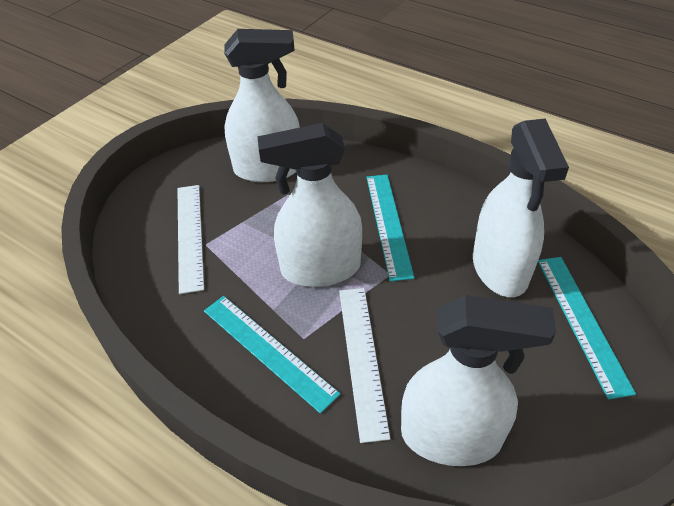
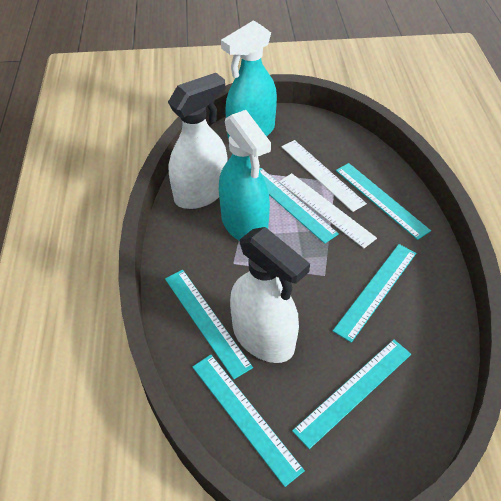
turquoise ruler: [204,296,340,414] [366,175,414,281] [538,257,636,400] = 3 -> [165,270,253,379] [192,355,305,487] [259,168,339,244] [292,340,411,449] [333,244,416,343] [336,163,431,240] = 6
turquoise spray bottle: none = 0 -> [219,110,271,241] [221,20,277,139] = 2
white spray bottle: [224,29,300,182] [257,123,362,287] [401,295,556,466] [473,118,569,297] = 4 -> [168,73,228,209] [230,227,310,363] = 2

